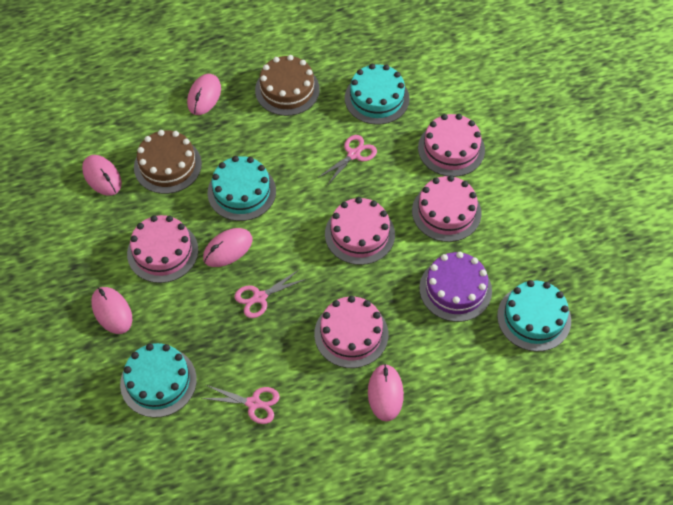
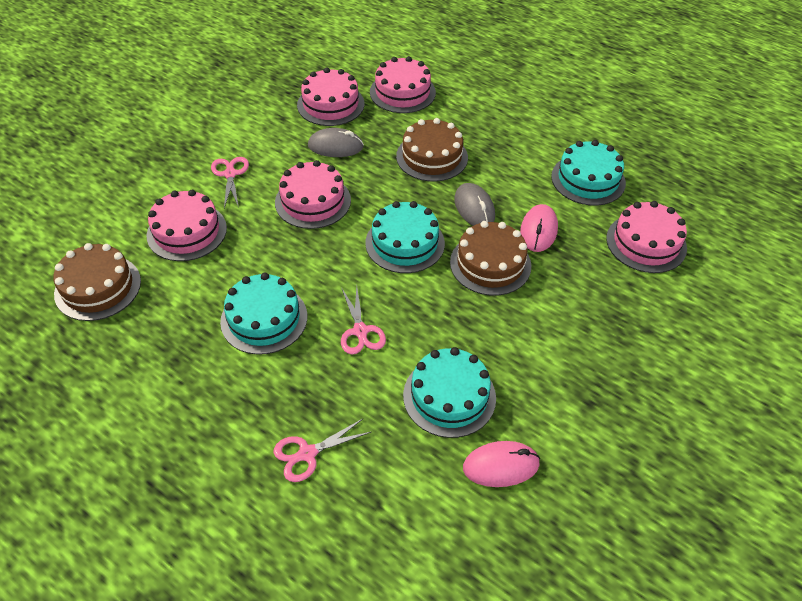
brown cake: [134,130,202,194] [255,55,320,116] = 2 -> [53,243,141,321] [396,118,468,182] [450,221,531,296] = 3
grey mouse: none = 0 -> [308,128,364,157] [454,183,495,226] = 2
pink mouse: [82,155,122,196] [91,287,132,334] [187,74,221,115] [203,228,252,267] [368,364,404,422] = 5 -> [463,441,540,487] [520,204,558,252] = 2
purple cake: [419,252,492,322] = 1 -> none = 0

